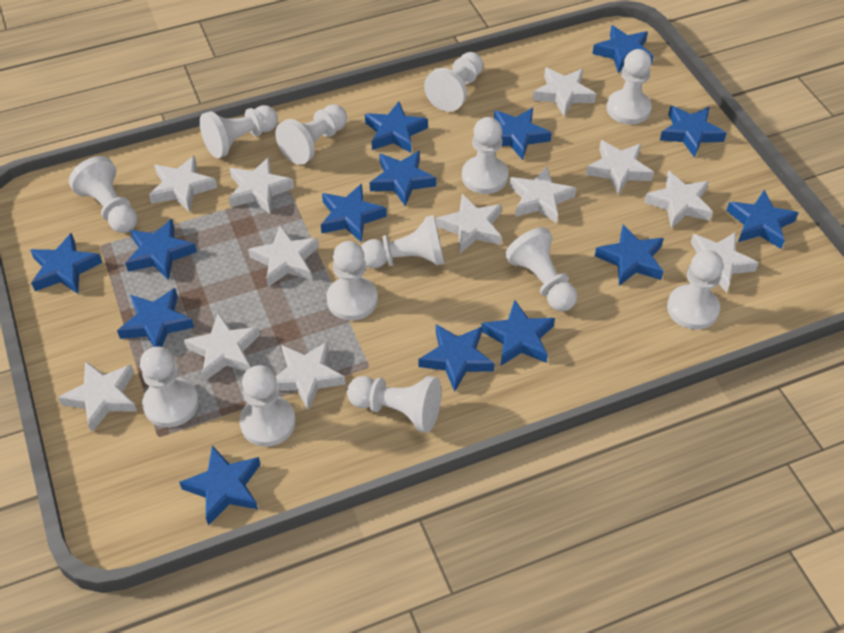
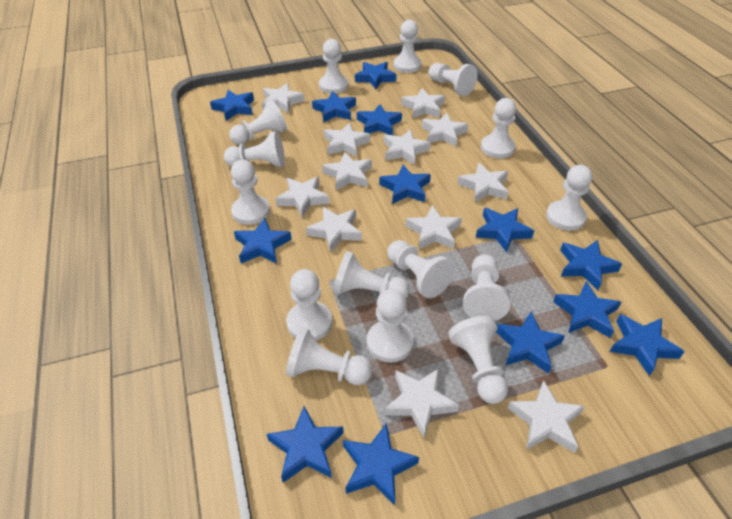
blue star: [30,233,102,294] [117,288,194,347] [125,219,197,280] [179,445,261,525] [321,183,387,243] [365,102,428,153] [370,151,436,206] [419,324,495,392] [481,300,555,366] [494,108,552,160] [592,25,654,73] [595,225,664,286] [660,106,727,158] [726,190,798,249] = 14 -> [210,90,254,121] [234,218,292,264] [267,406,344,483] [312,91,356,122] [343,423,419,505] [355,62,396,89] [357,104,402,135] [379,165,431,204] [476,208,534,253] [496,311,565,374] [553,281,621,338] [560,240,622,290] [610,314,685,376] = 13
white pawn: [69,156,138,233] [140,347,199,428] [200,105,278,158] [240,365,296,447] [275,104,347,165] [326,241,378,321] [347,376,441,433] [361,215,444,268] [424,52,483,112] [462,117,509,194] [505,227,577,311] [606,49,652,124] [667,250,723,330] = 13 -> [224,131,285,167] [229,100,287,145] [231,160,270,225] [286,269,332,340] [286,327,372,385] [319,39,348,94] [333,251,410,299] [367,289,414,363] [387,240,454,298] [393,20,422,73] [429,63,478,96] [448,316,508,404] [463,254,511,321] [481,98,516,158] [546,165,592,231] = 15

